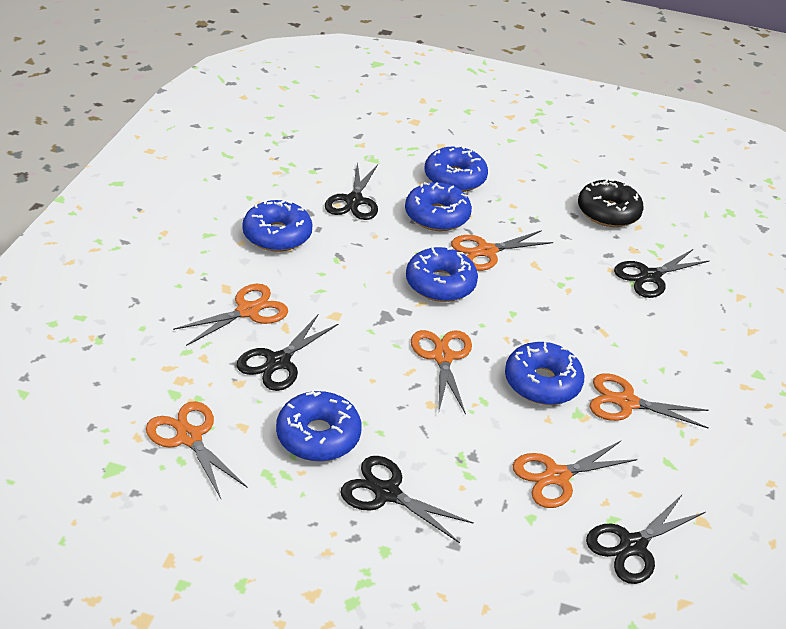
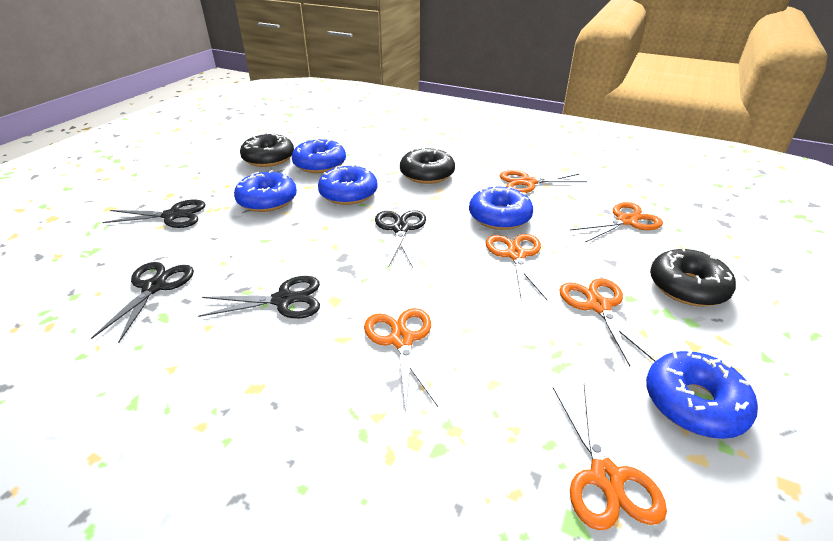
black donut: [578,179,644,227] = 1 -> [240,133,294,167] [400,147,455,184] [650,247,736,306] = 3
black scissors: [237,314,338,391] [325,162,378,220] [341,456,474,543] [586,494,705,584] [614,249,710,298] = 5 -> [91,262,194,343] [102,200,206,228] [198,276,320,319] [375,210,426,268] = 4
blue donut: [242,200,312,252] [276,391,362,462] [405,182,472,231] [406,247,478,302] [425,145,488,192] [505,342,584,405] = 6 -> [234,170,297,212] [292,139,346,173] [318,164,378,205] [469,186,533,230] [646,350,758,439] = 5

